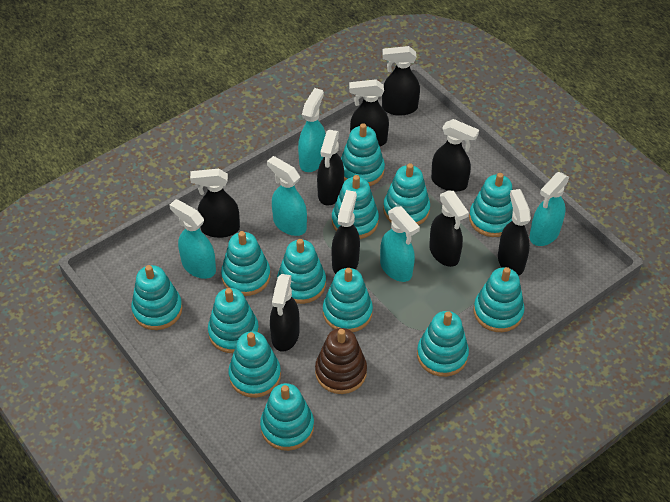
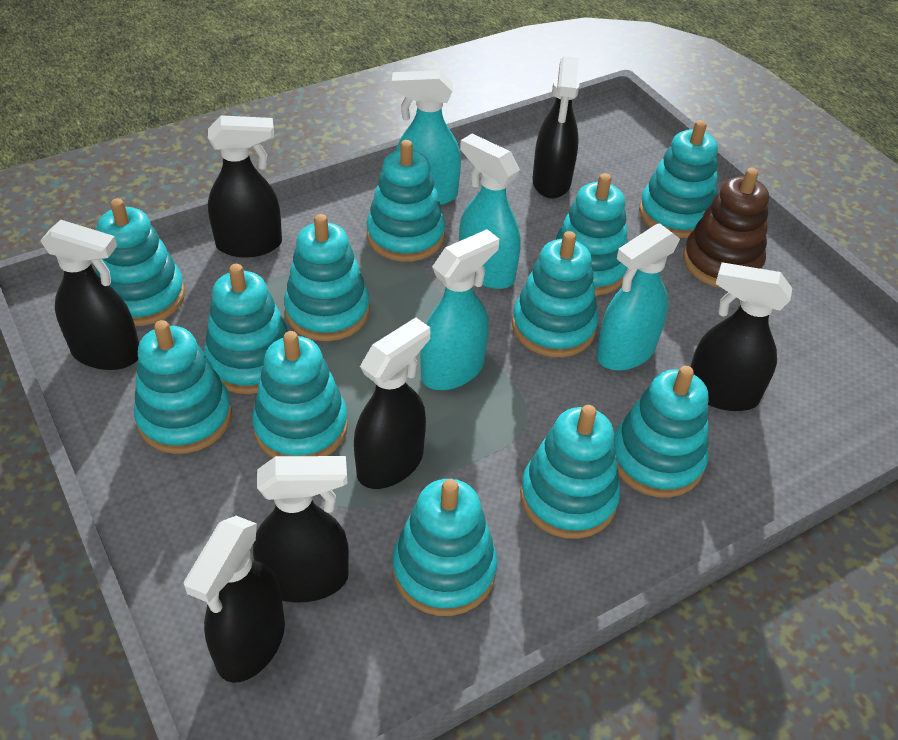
black spray bottle: [190,169,240,238] [270,274,300,351] [317,130,344,206] [332,190,360,274] [349,79,389,146] [382,46,420,116] [429,191,469,267] [431,119,479,192] [498,189,531,276] = 9 -> [40,220,139,370] [184,516,285,683] [208,115,282,257] [253,456,349,603] [354,317,430,489] [533,56,579,199] [691,262,792,411] = 7
turquoise spray bottle: [169,199,216,279] [267,156,307,236] [298,88,326,172] [380,206,420,282] [530,172,570,246] = 5 -> [392,70,461,205] [420,229,499,390] [459,134,520,289] [596,223,680,371] = 4
turquoise stacking toy: [131,265,182,330] [208,288,259,353] [221,231,270,296] [229,331,281,398] [260,383,314,451] [277,239,326,304] [323,268,373,332] [332,175,379,239] [341,123,385,186] [383,163,430,225] [417,311,469,377] [469,173,513,237] [474,267,525,332] = 13 -> [96,198,185,326] [134,320,232,454] [204,264,289,394] [252,331,348,458] [284,214,370,341] [367,140,445,262] [392,479,498,616] [512,231,598,357] [520,405,620,539] [555,173,628,296] [614,366,708,498] [639,120,718,238] = 12

